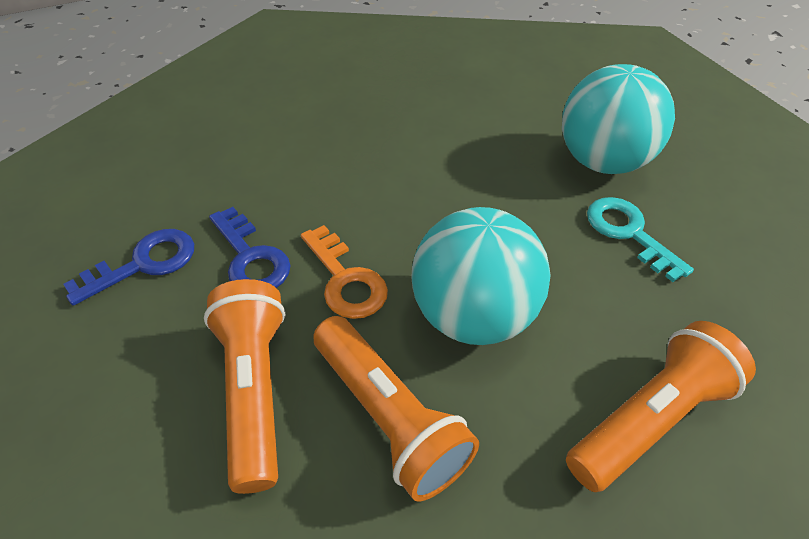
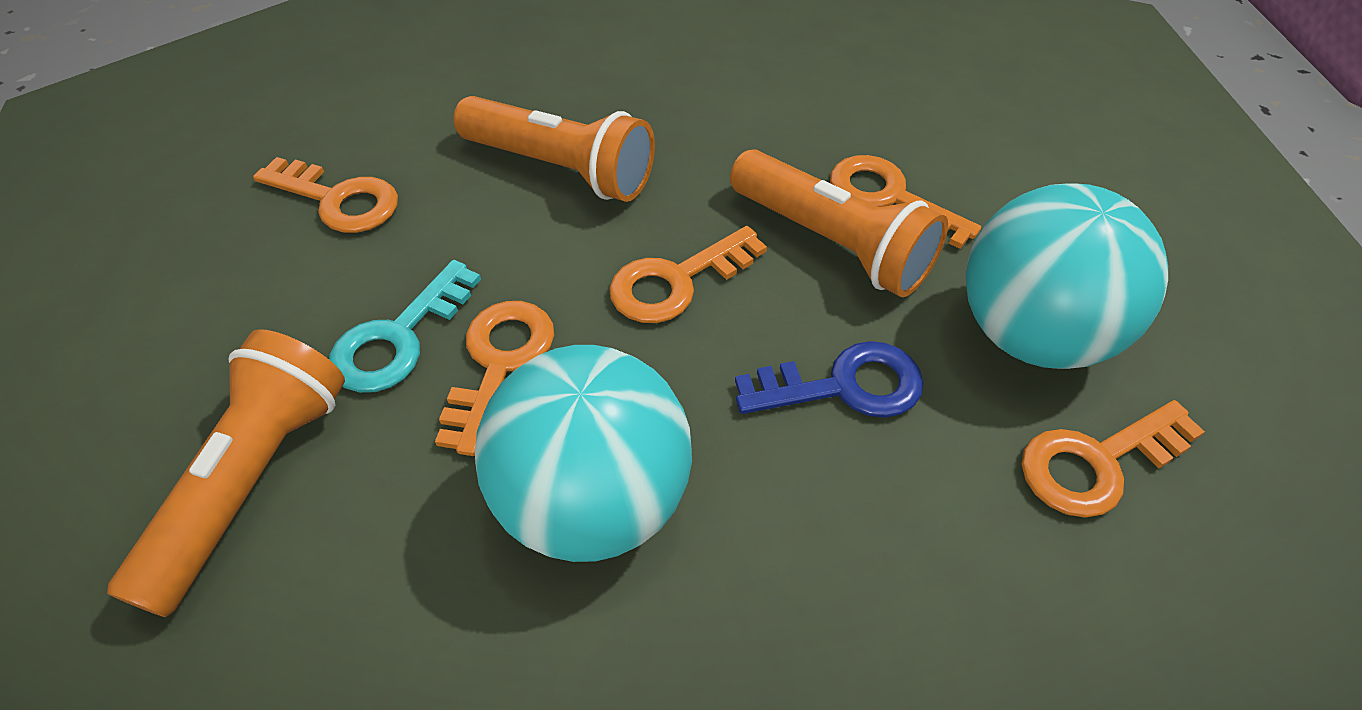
blue key: [63,229,194,306] [209,207,291,288] = 2 -> [735,341,924,418] = 1
orange key: [301,225,388,319] = 1 -> [253,157,398,233] [435,301,554,456] [609,226,767,323] [830,155,981,249] [1021,400,1205,518] = 5

